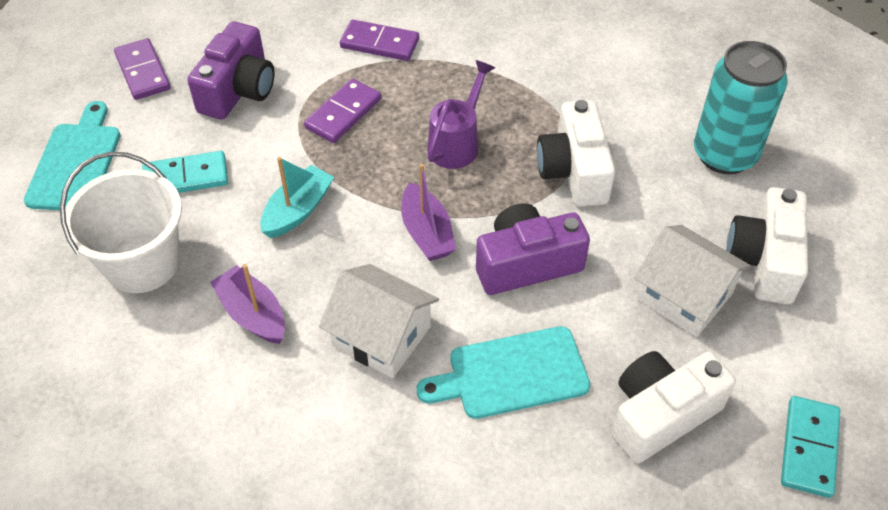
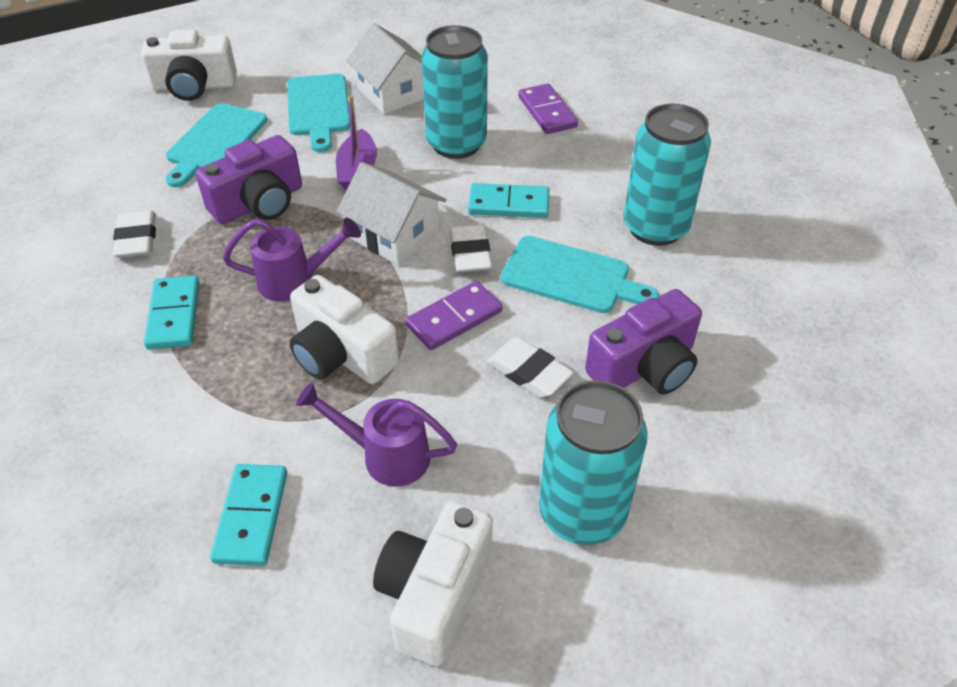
purple boat: [210,264,285,344] [401,164,456,261] = 2 -> [336,96,377,191] = 1
purple domino: [114,38,171,100] [304,78,381,143] [340,20,419,61] = 3 -> [405,281,502,350] [518,83,578,134] = 2
purple watering can: [428,60,495,169] = 1 -> [223,218,361,302] [296,382,457,487] = 2
turquoise boat: [260,157,334,238] = 1 -> none = 0
turquoise can: [694,41,788,174] = 1 -> [421,25,488,159] [539,380,648,545] [623,104,711,246] = 3
turquoise cutting board: [24,101,120,210] [417,326,590,419] = 2 -> [166,103,267,187] [287,74,350,152] [501,236,659,313] = 3
turquoise domino: [142,151,228,193] [781,396,840,498] = 2 -> [144,275,199,350] [210,464,287,566] [468,183,549,218] = 3
white bucket: [60,152,182,293] = 1 -> none = 0
white eraser: none = 0 -> [113,210,156,258] [450,224,492,272] [487,337,574,398] = 3

